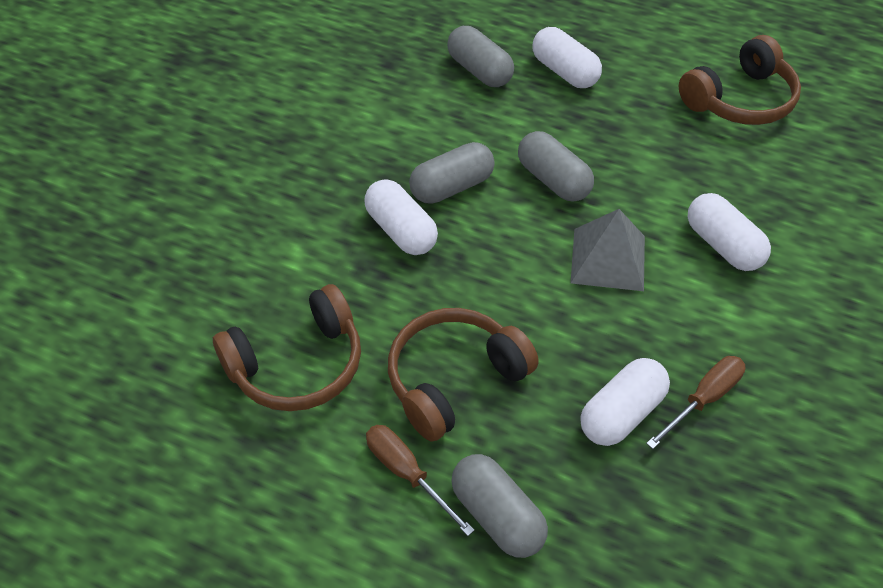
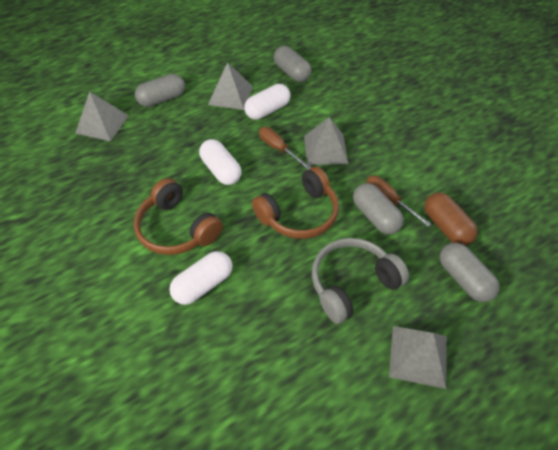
brown capsule: none = 0 -> [424,192,478,246] = 1
brown headphones: [213,284,361,411] [388,308,539,441] [679,35,801,125] = 3 -> [134,178,223,255] [252,167,339,239] = 2
grey headphones: none = 0 -> [312,238,409,324] = 1
grey pyramid: [570,209,645,291] = 1 -> [75,91,129,141] [208,62,253,110] [304,117,348,165] [389,326,447,389] = 4
white capsule: [364,179,438,255] [532,27,602,88] [580,358,670,446] [688,193,771,271] = 4 -> [169,251,232,305] [199,139,241,185] [244,84,291,120] = 3

